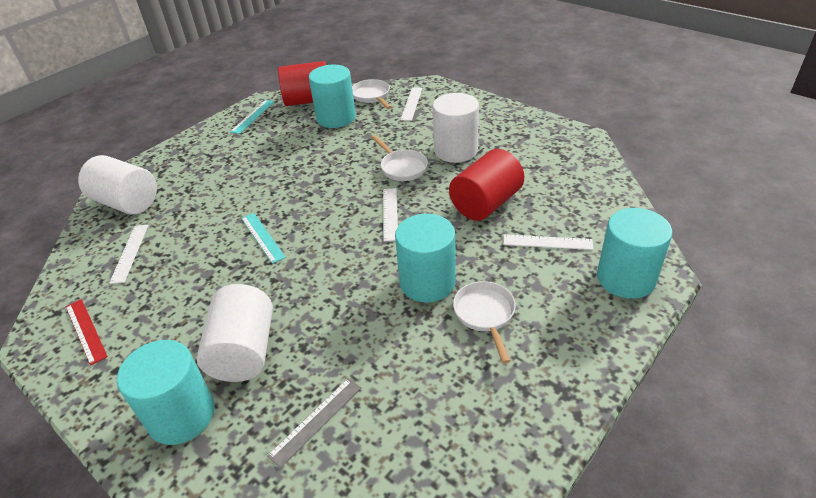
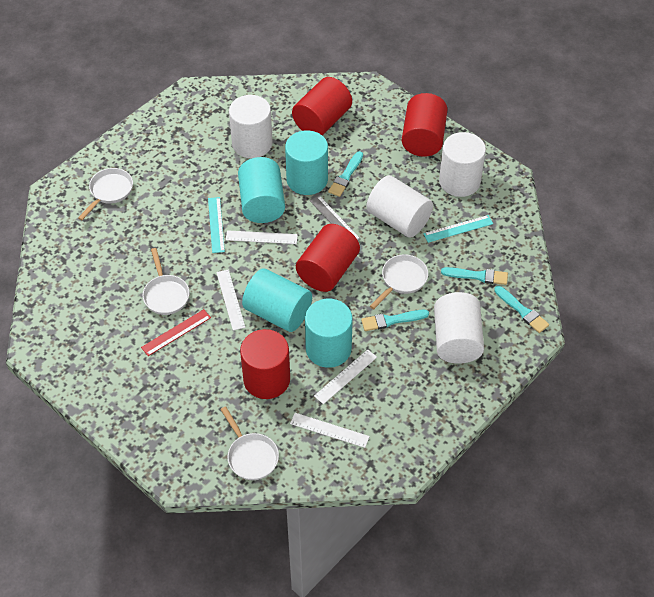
red cylinder: [278,61,326,106] [449,149,524,221] = 2 -> [240,329,290,399] [292,77,352,136] [296,224,360,292] [402,93,448,157] = 4
turquoise brush: none = 0 -> [328,151,363,197] [361,310,429,331] [441,267,508,285] [494,286,549,333] = 4
white cylinder: [78,155,157,215] [196,284,273,382] [433,93,479,163] = 3 -> [229,95,273,158] [367,175,433,238] [434,292,484,364] [439,132,486,197] = 4
white pan: [352,79,391,109] [371,135,428,181] [453,281,516,364] = 3 -> [78,168,133,220] [143,248,189,315] [220,406,279,480] [370,254,428,309] = 4

